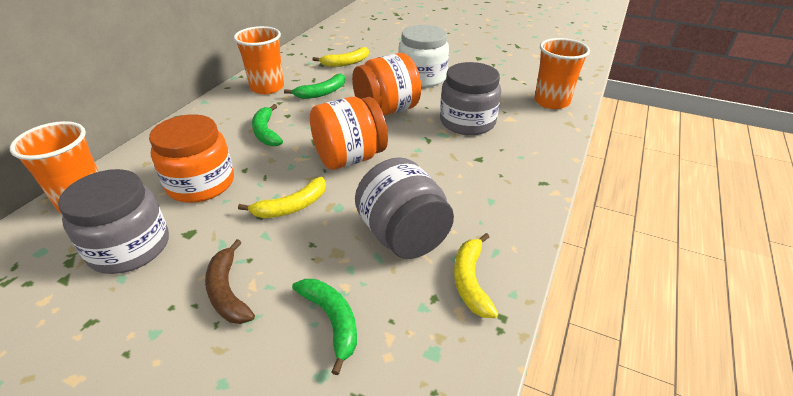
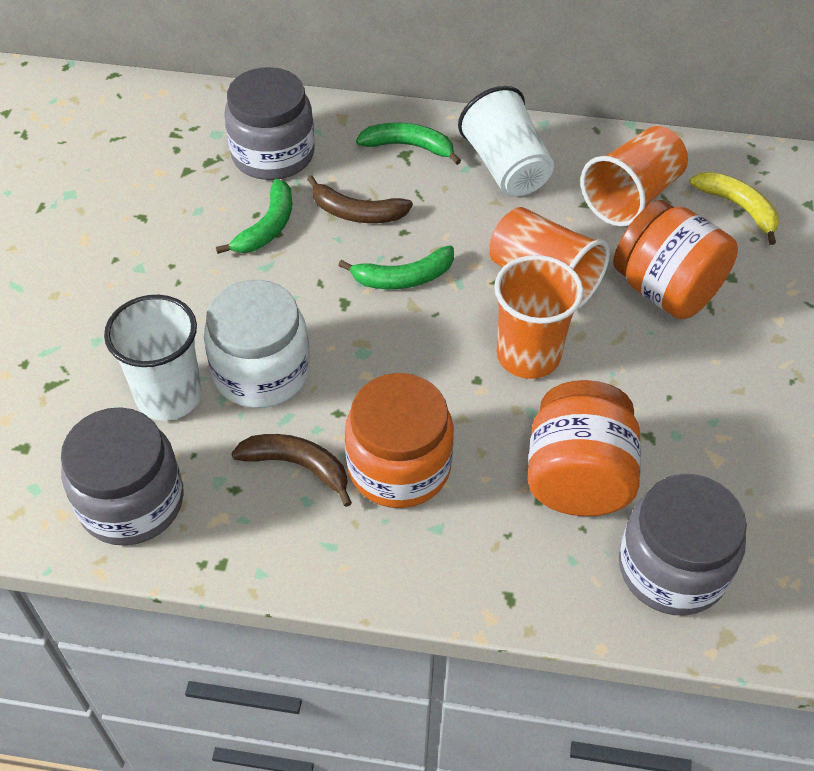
brown banana: [205,239,255,324] = 1 -> [231,434,352,507] [307,175,413,223] = 2
white cup: none = 0 -> [104,295,202,421] [458,86,554,197] = 2
yellow banana: [238,177,326,218] [312,47,369,67] [454,233,498,318] = 3 -> [689,172,779,245] = 1

